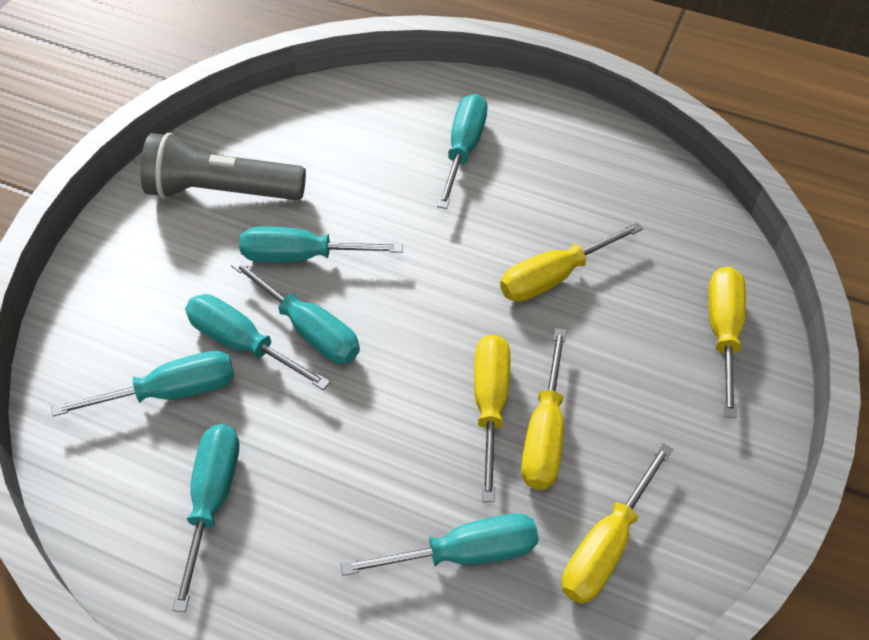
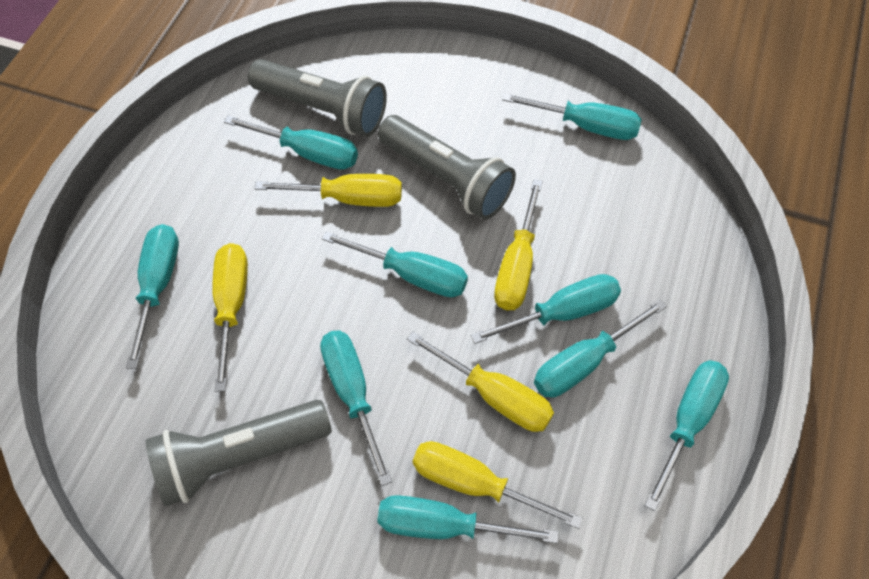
grey flashlight: [140,133,306,200] = 1 -> [146,400,332,507] [248,59,387,137] [378,115,516,220] = 3
turquoise screwdriver: [51,351,234,416] [172,424,239,612] [185,294,330,390] [231,259,360,364] [239,226,403,262] [341,513,539,576] [437,94,487,209] = 7 -> [126,224,179,369] [224,115,358,170] [320,330,392,486] [322,231,468,297] [377,495,559,544] [471,274,621,344] [502,93,642,140] [534,299,667,398] [644,360,729,511] = 9

